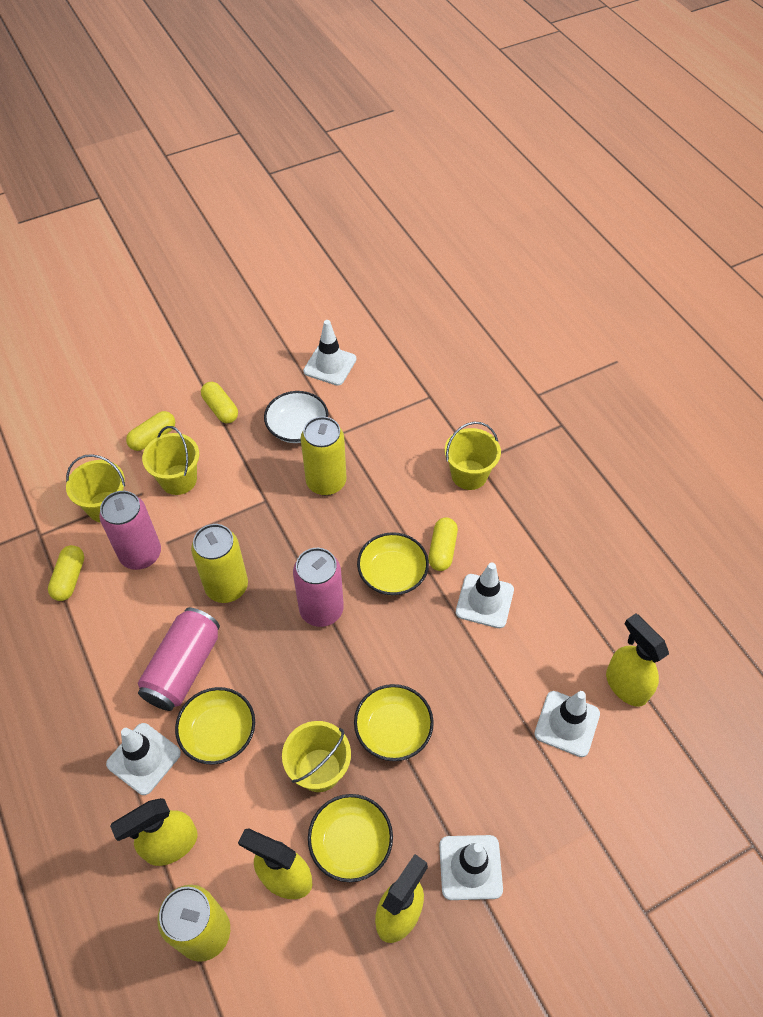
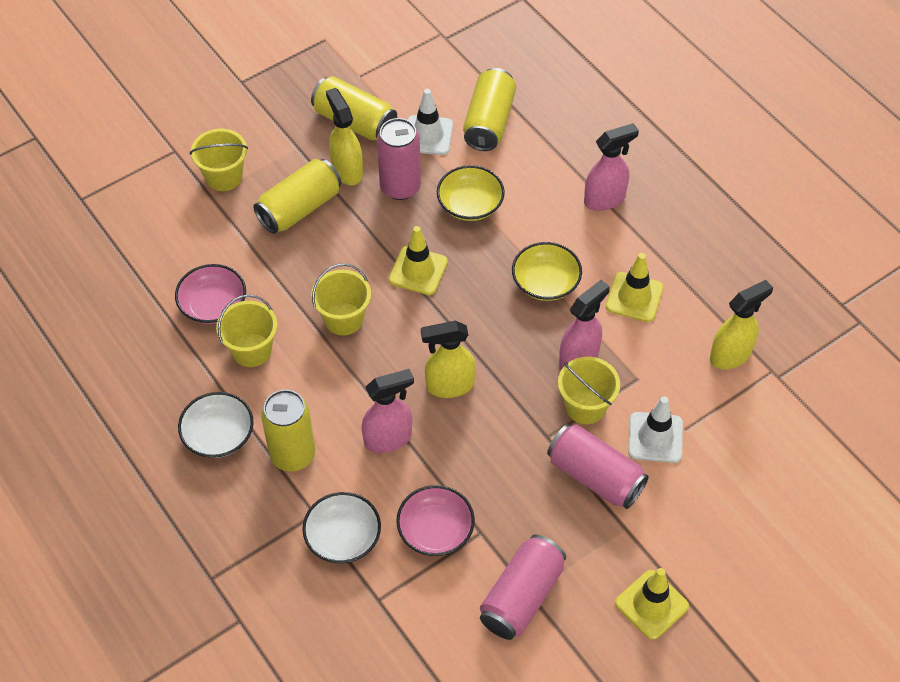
pink bowl: none = 0 -> [175,264,246,324] [396,485,475,556] = 2
pink spray bottle: none = 0 -> [361,369,414,453] [559,280,610,370] [584,123,639,211] = 3
white bowl: [264,391,329,443] = 1 -> [178,392,254,458] [302,492,381,563] = 2
white traffic cone: [106,723,181,795] [303,320,356,386] [439,835,503,900] [456,563,514,628] [534,691,600,757] = 5 -> [408,89,453,155] [628,396,683,463] = 2
yellow bowl: [175,687,255,764] [308,794,393,882] [354,684,434,761] [357,532,429,595] = 4 -> [437,165,505,221] [512,242,582,301] = 2
yellow can: [157,885,230,962] [191,524,248,603] [301,417,347,496] = 3 -> [253,159,341,234] [261,390,315,472] [311,76,397,140] [463,68,516,151] = 4
yellow capsule: [48,545,84,601] [126,411,175,451] [201,382,238,423] [428,517,458,571] = 4 -> none = 0
yellow spray bottle: [110,798,198,866] [238,828,312,899] [375,854,428,943] [606,614,669,707] = 4 -> [326,88,363,185] [421,321,476,398] [710,280,773,369] = 3
yellow traffic cone: none = 0 -> [389,226,448,295] [606,253,663,322] [615,568,689,640] = 3

